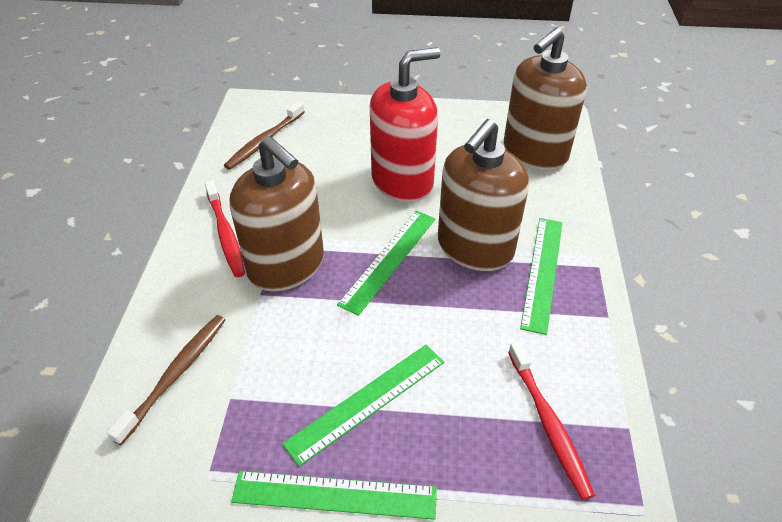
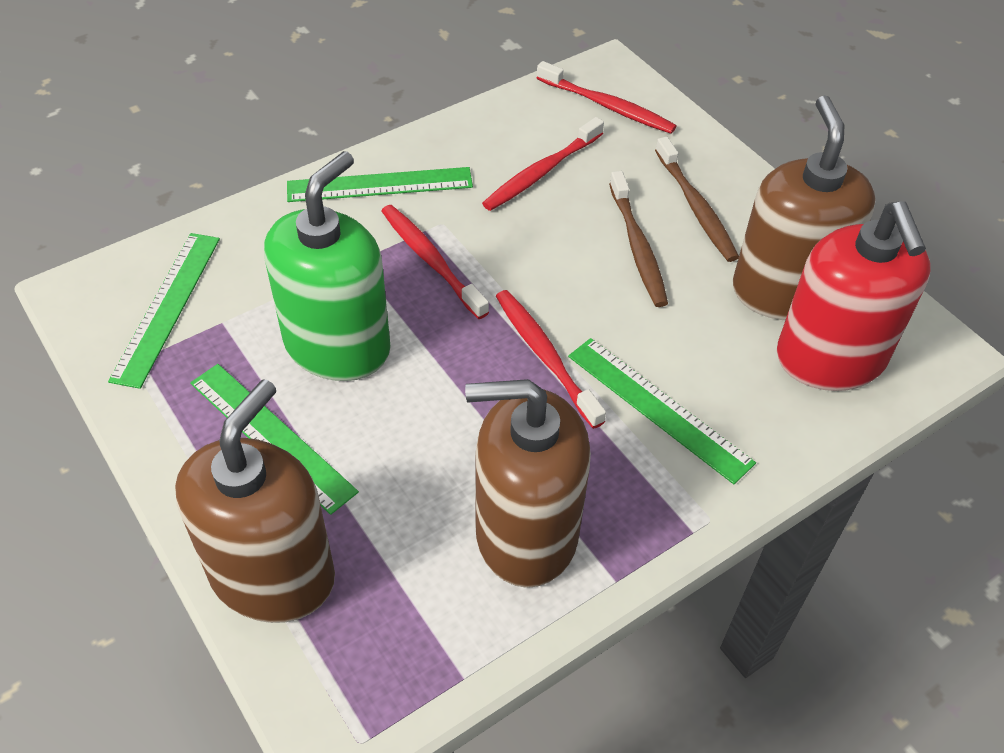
green soap dispenser: none = 0 -> [264,151,391,381] = 1
red toothbrush: [205,180,245,277] [508,341,595,500] = 2 -> [382,205,489,319] [482,117,604,211] [496,290,606,429] [537,61,676,134] = 4

